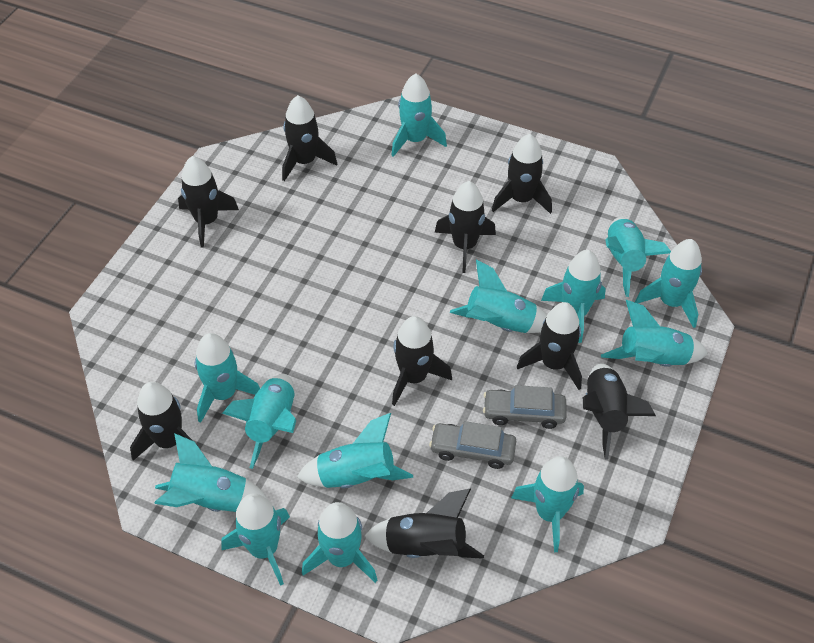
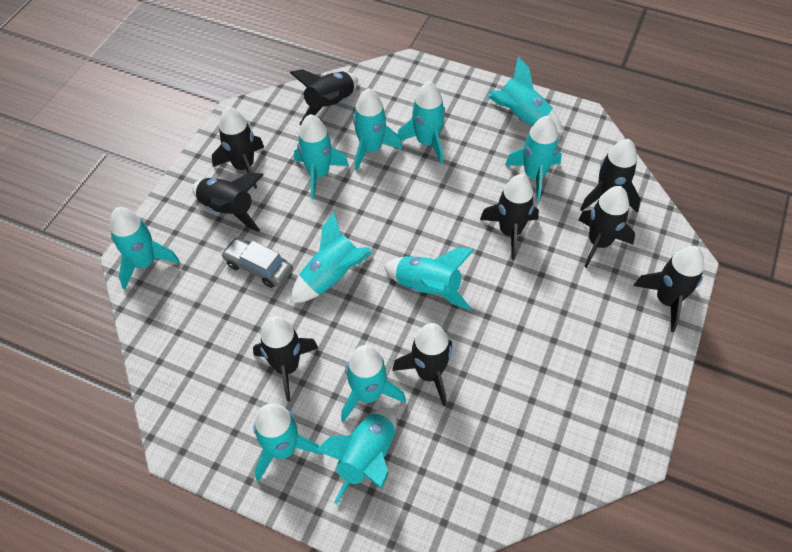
grey car: [429,421,516,469] [483,385,566,429] = 2 -> [221,238,293,288] = 1
turquoise rocket: [154,433,268,512] [195,333,260,423] [221,493,290,586] [222,374,296,469] [297,413,413,488] [302,502,377,583] [391,74,447,157] [450,259,547,333] [511,456,584,552] [541,250,606,343] [601,300,708,367] [606,217,671,297] [635,239,702,328] = 13 -> [110,207,179,289] [253,403,322,482] [291,212,373,303] [294,114,349,199] [316,407,396,504] [341,345,406,422] [353,88,402,171] [384,248,474,310] [398,81,445,164] [487,56,562,133] [505,116,562,201] = 11

